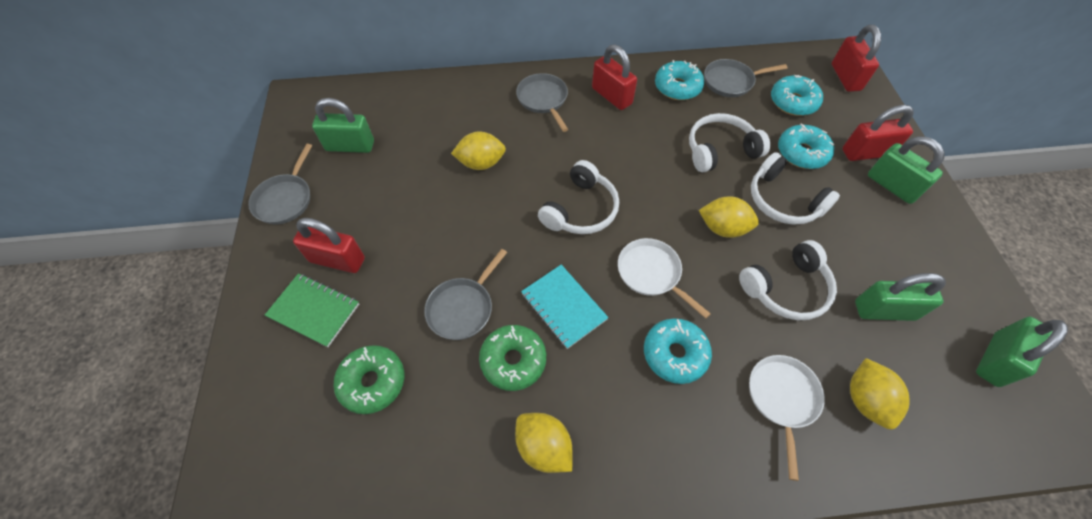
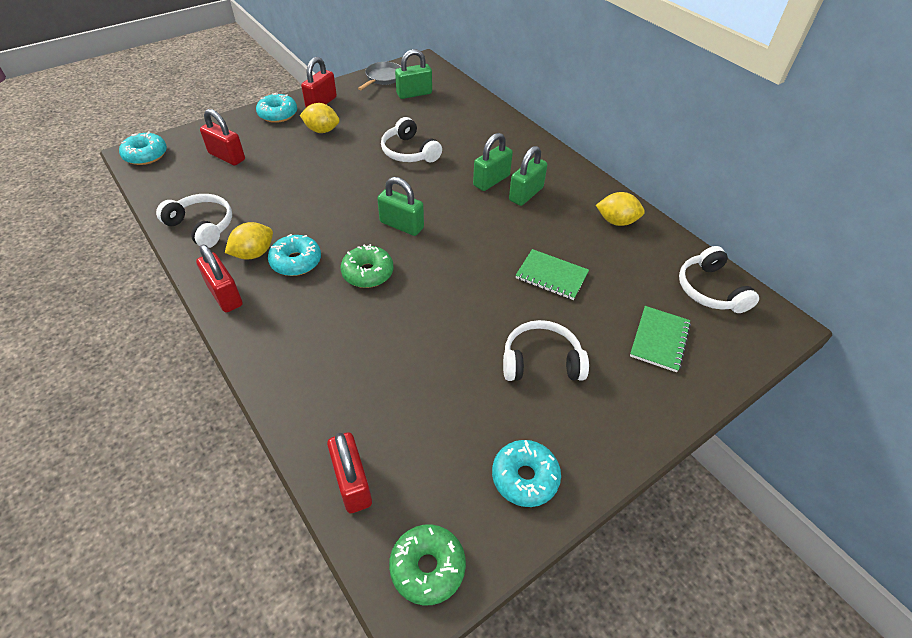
green notebook: [265,273,359,347] = 1 -> [516,249,589,300] [630,306,691,372] = 2
grey pan: [248,144,312,224] [424,249,507,340] [516,73,568,132] [704,59,787,97] = 4 -> [358,62,401,90] = 1
turquoise notebook: [521,265,609,349] = 1 -> none = 0
white pan: [618,238,711,319] [749,355,825,481] = 2 -> none = 0
yellow lemon: [451,132,506,170] [515,413,572,473] [699,196,759,238] [850,358,910,430] = 4 -> [225,222,273,260] [300,103,339,133] [596,192,645,226] = 3

